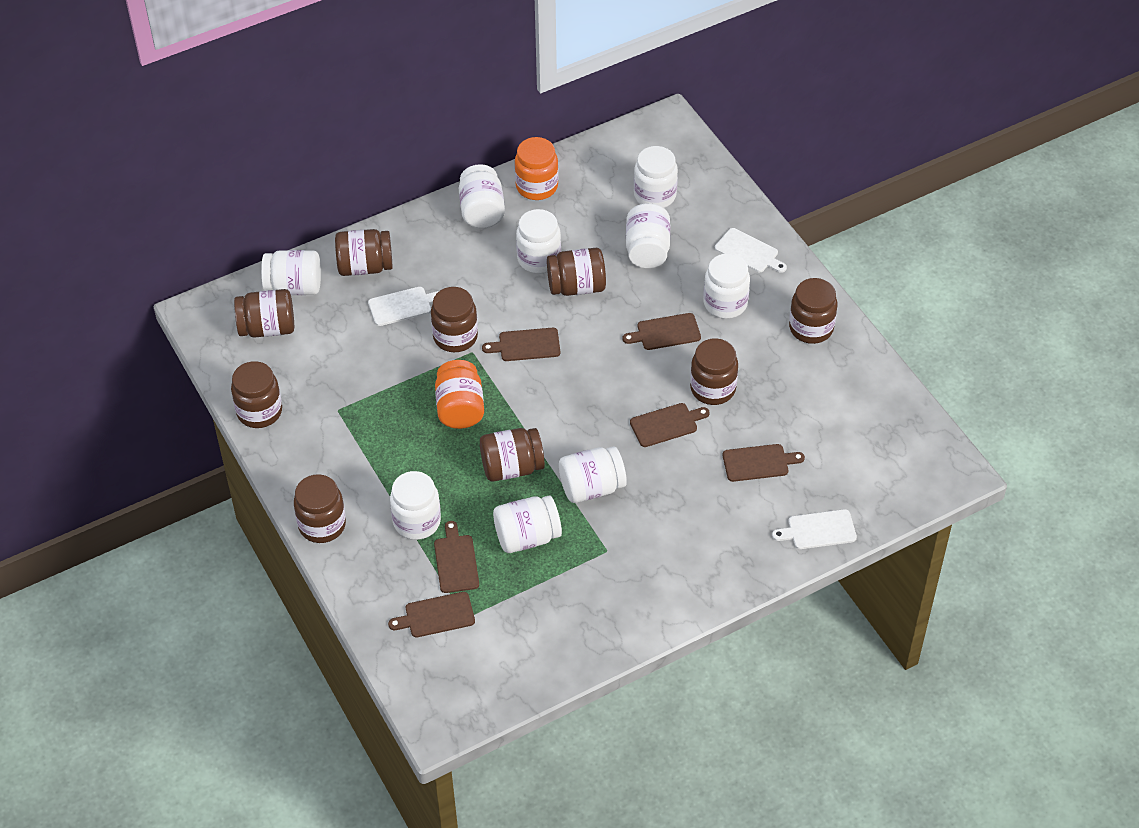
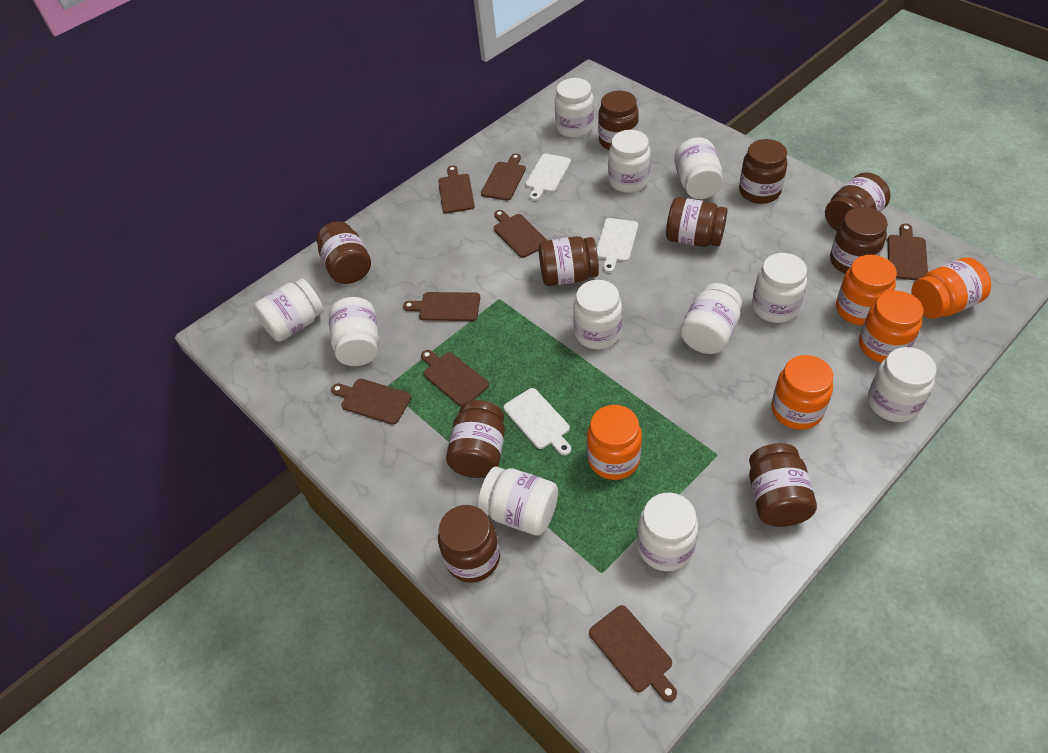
brown cutting board: [388,592,475,637] [434,521,479,593] [482,328,560,361] [623,313,701,350] [630,403,710,447] [723,444,805,482] = 6 -> [331,379,411,425] [403,292,480,321] [421,350,489,406] [438,165,475,213] [481,153,526,201] [494,210,548,258] [589,605,677,702] [887,224,928,280] = 8
brown jar: [231,361,282,428] [234,289,294,338] [294,474,346,543] [335,229,393,276] [431,287,478,352] [480,428,545,482] [547,248,606,296] [690,338,738,405] [789,278,837,344] = 9 -> [317,221,371,284] [438,505,500,583] [446,400,505,478] [538,236,599,286] [598,91,639,150] [666,197,728,247] [739,139,788,204] [749,443,817,527] [825,172,891,231] [830,207,888,273] = 10
orange jar: [435,360,484,429] [515,137,558,200] = 2 -> [587,405,642,480] [771,355,833,430] [836,255,897,326] [859,291,924,363] [911,257,991,319] = 5
white jar: [261,250,321,295] [390,471,441,540] [459,164,505,228] [493,496,562,553] [516,209,561,274] [559,446,627,503] [626,203,670,268] [634,146,678,208] [703,253,750,319] = 9 -> [253,279,324,342] [329,297,379,366] [478,467,558,536] [555,78,594,138] [573,280,622,349] [608,130,651,193] [637,493,699,571] [674,137,723,199] [680,283,742,354] [752,253,807,323] [868,347,937,422] = 11

